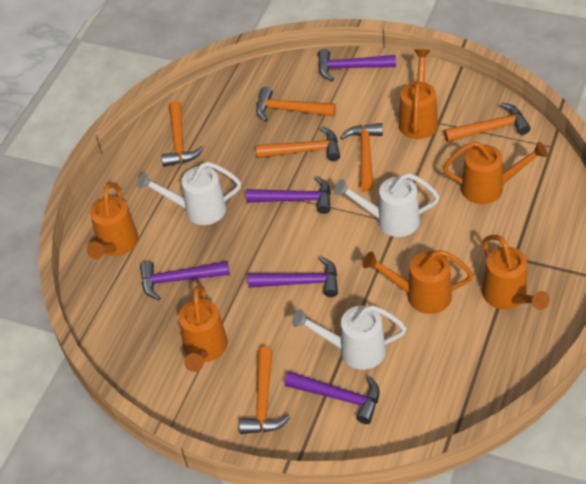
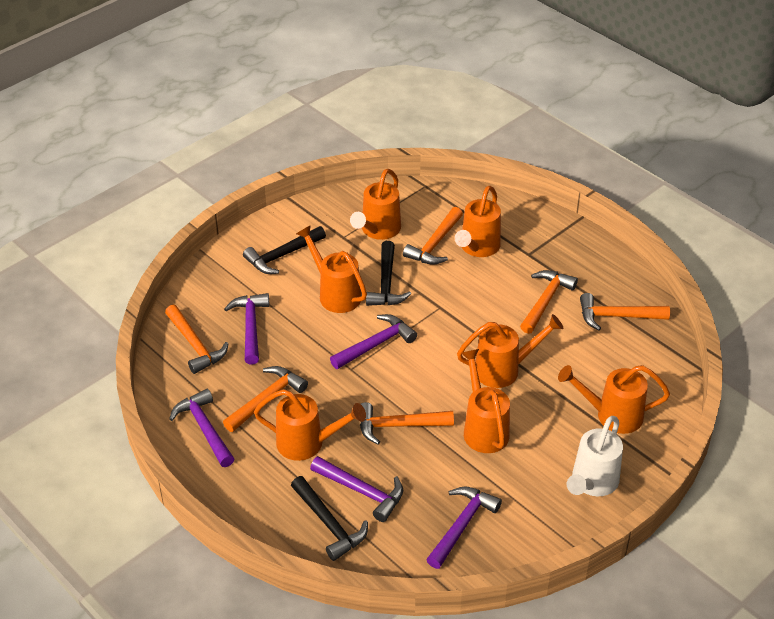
black hammer: none = 0 -> [243,226,326,274] [291,476,368,561] [366,241,411,306] = 3
orange watering can: [87,183,138,259] [179,285,228,372] [362,250,473,314] [399,49,438,139] [443,141,548,204] [482,235,550,310] = 6 -> [254,389,366,461] [296,225,367,313] [350,169,401,240] [455,186,501,257] [457,314,564,388] [461,349,510,453] [558,365,670,434] = 7
white watering can: [138,162,241,225] [292,305,406,370] [334,173,440,237] = 3 -> [567,416,623,496] = 1

